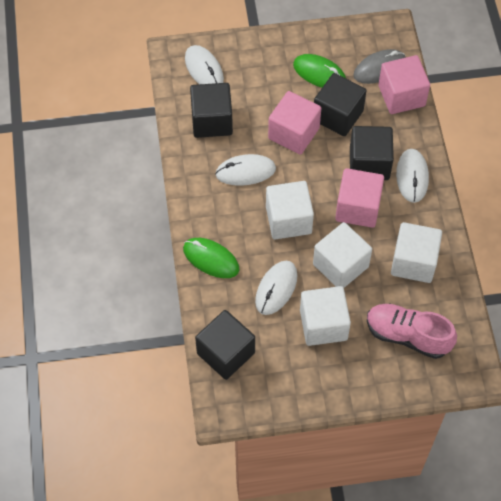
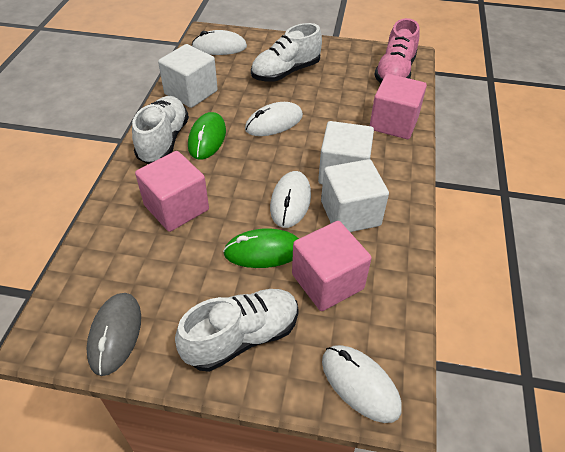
black cube: [190,83,233,138] [195,310,255,380] [314,73,367,136] [350,126,394,180] = 4 -> none = 0
white cube: [266,181,314,239] [300,286,351,346] [313,222,372,288] [391,222,442,283] = 4 -> [158,44,218,108] [318,121,374,184] [321,159,389,232] = 3
white shoe: none = 0 -> [132,96,189,164] [175,289,299,372] [251,23,322,82] = 3

